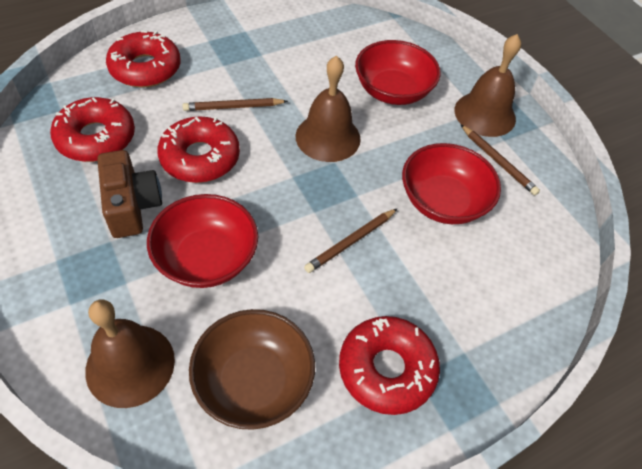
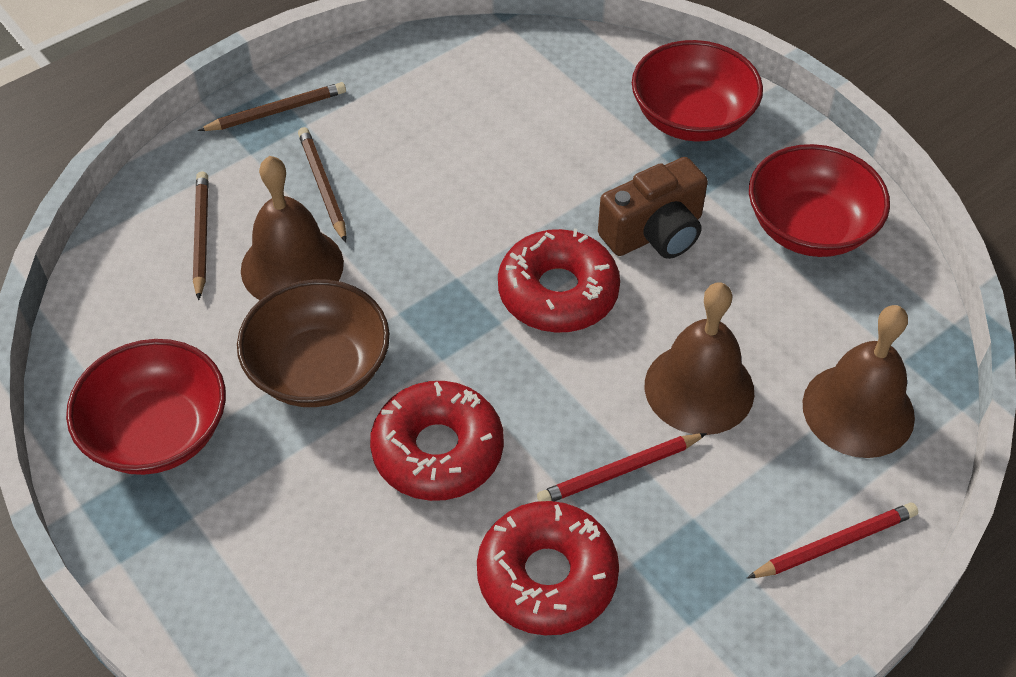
red donut: [50,97,135,162] [106,30,181,88] [157,116,240,183] [339,316,440,415] = 4 -> [370,381,504,501] [477,501,619,635] [498,229,620,333] = 3
red pencil: none = 0 -> [537,433,707,501] [747,503,918,579] = 2

